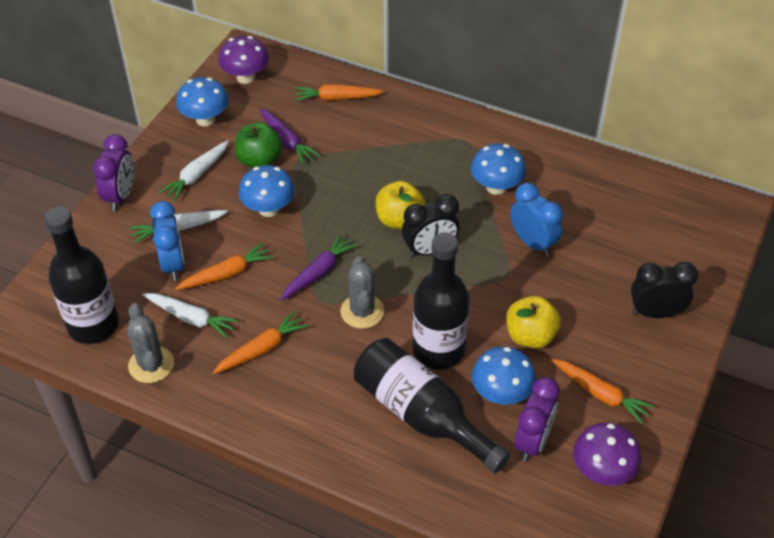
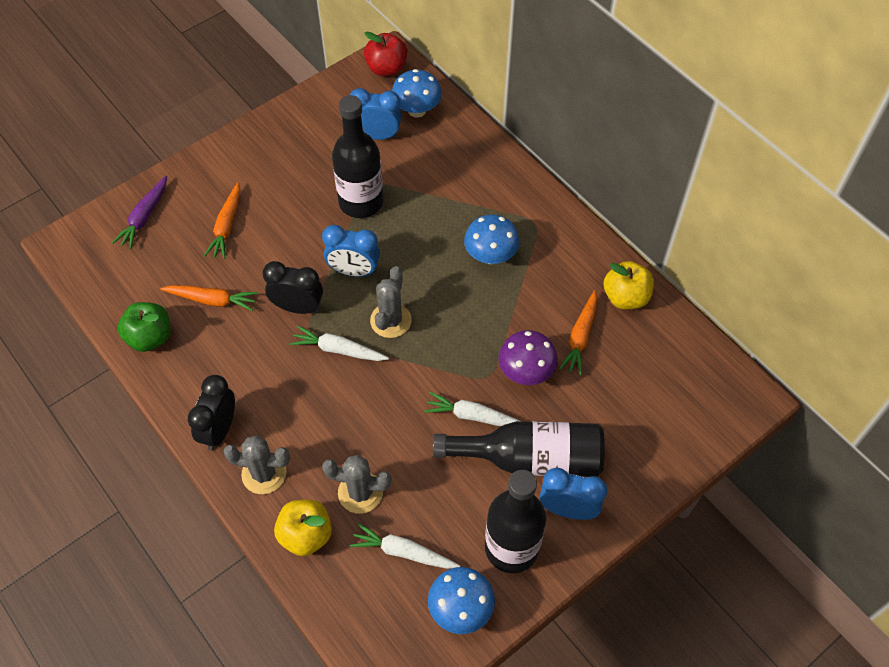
blue clock: [150,201,185,281] [510,183,563,256] = 2 -> [322,225,380,277] [350,88,402,140] [540,468,607,520] = 3
blue mushroom: [176,77,229,127] [239,165,295,217] [471,144,526,195] [472,347,536,405] = 4 -> [392,69,442,117] [428,567,495,634] [464,214,520,264] = 3
grey cactus: [127,303,174,383] [340,256,384,329] = 2 -> [223,435,290,494] [322,455,392,514] [370,266,412,338] = 3
orange carrot: [175,242,274,290] [213,311,309,374] [295,84,384,102] [552,359,655,424] = 4 -> [160,285,258,311] [204,182,240,259] [559,290,598,376] = 3
purple carrot: [259,109,320,165] [280,234,358,301] = 2 -> [112,176,167,249] = 1
purple clock: [93,134,134,211] [514,377,560,462] = 2 -> none = 0
purple mushroom: [218,36,269,84] [573,422,641,486] = 2 -> [498,330,558,385] = 1
red apple: none = 0 -> [364,32,407,76] = 1

